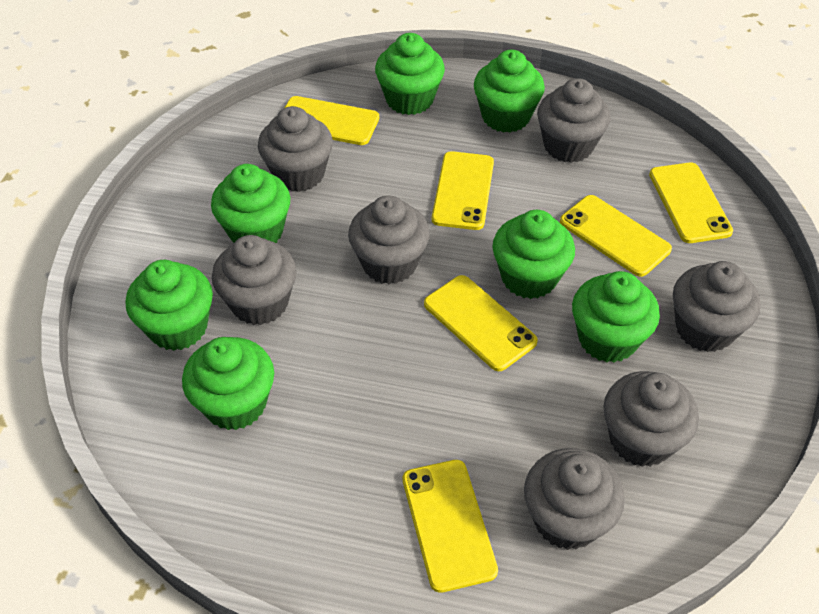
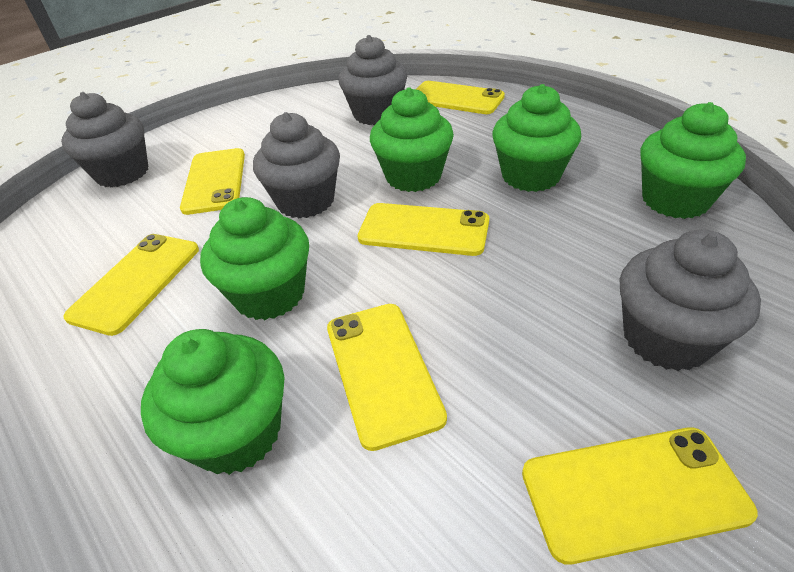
green cupcake: [125,260,213,351] [182,337,274,430] [211,164,290,243] [375,33,445,115] [474,50,545,133] [492,210,575,299] [572,271,660,363] = 7 -> [141,329,285,475] [200,197,309,320] [370,87,454,192] [492,84,581,192] [640,102,746,219] = 5
grey cupcake: [212,235,297,325] [258,106,333,192] [348,196,430,284] [524,448,625,550] [537,78,611,163] [603,371,699,467] [673,261,761,352] = 7 -> [61,92,148,187] [253,112,340,219] [339,35,408,125] [620,229,761,371] = 4

